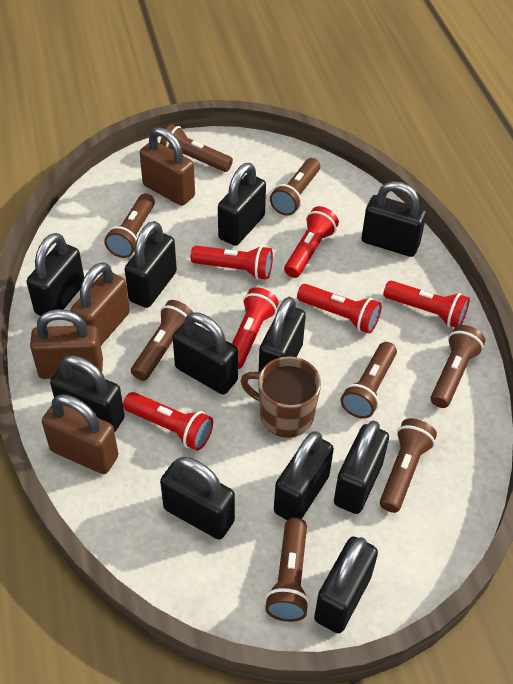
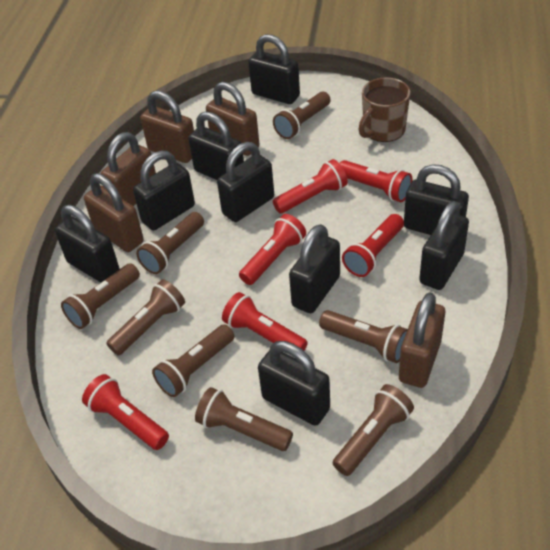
black padlock: [26,233,84,316] [50,355,125,432] [125,221,177,308] [160,457,235,539] [173,313,238,395] [218,163,266,246] [259,297,306,372] [274,431,334,520] [314,536,378,633] [334,420,389,514] [362,181,426,257] = 11 -> [55,205,120,283] [133,151,195,230] [188,112,244,180] [217,142,274,222] [248,34,300,104] [258,341,330,426] [289,224,340,313] [404,164,469,235] [419,201,469,290] = 9
brown padlock: [30,309,103,379] [42,394,118,474] [70,262,130,345] [140,127,195,206] = 4 -> [84,173,144,252] [101,132,156,206] [141,91,194,163] [206,82,260,156] [399,292,445,388] = 5

